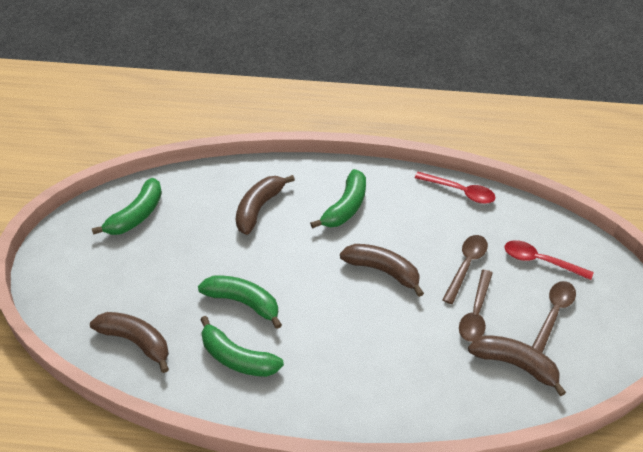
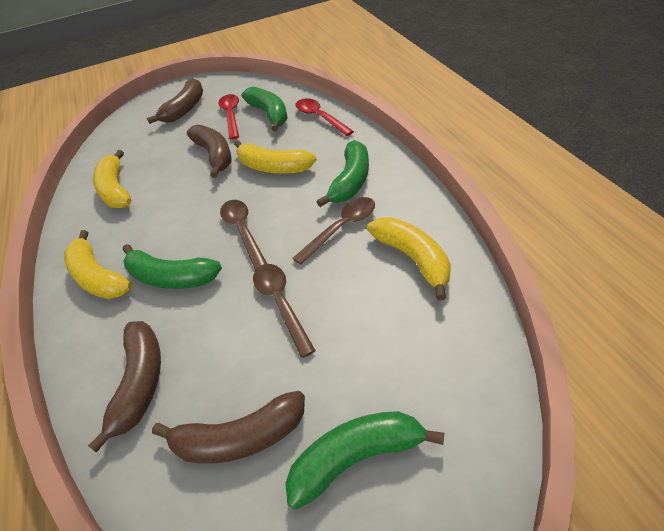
yellow banana: none = 0 -> [64,230,132,299] [93,150,131,208] [234,140,317,174] [367,217,451,300] = 4

